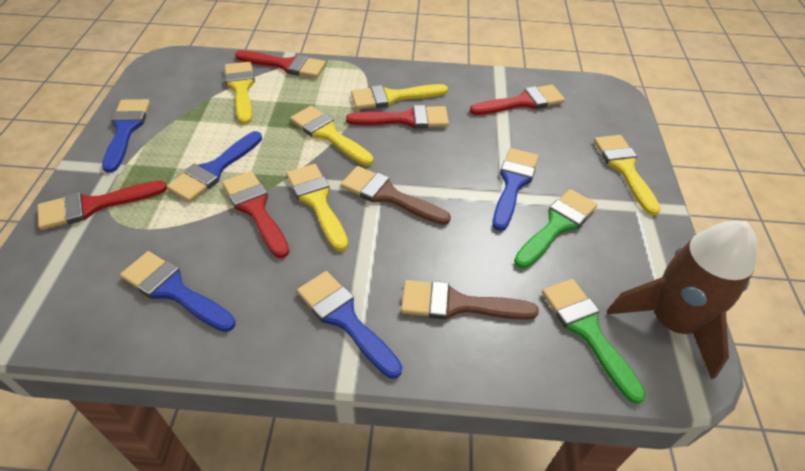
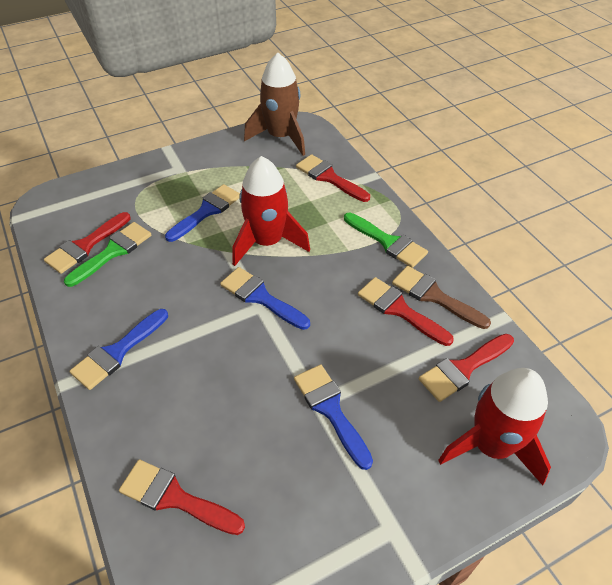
blue brush: [102,99,150,173] [120,251,236,332] [167,131,262,202] [297,271,402,378] [493,148,539,231] = 5 -> [70,309,168,390] [165,184,240,242] [220,267,310,330] [294,364,373,470] = 4
brown brush: [341,166,451,225] [401,280,539,320] = 2 -> [392,266,491,329] = 1
red rocket: none = 0 -> [232,156,310,266] [438,368,551,485] = 2
yellow brush: [225,61,255,124] [286,164,348,251] [290,106,373,166] [351,84,448,109] [594,135,661,215] = 5 -> none = 0

